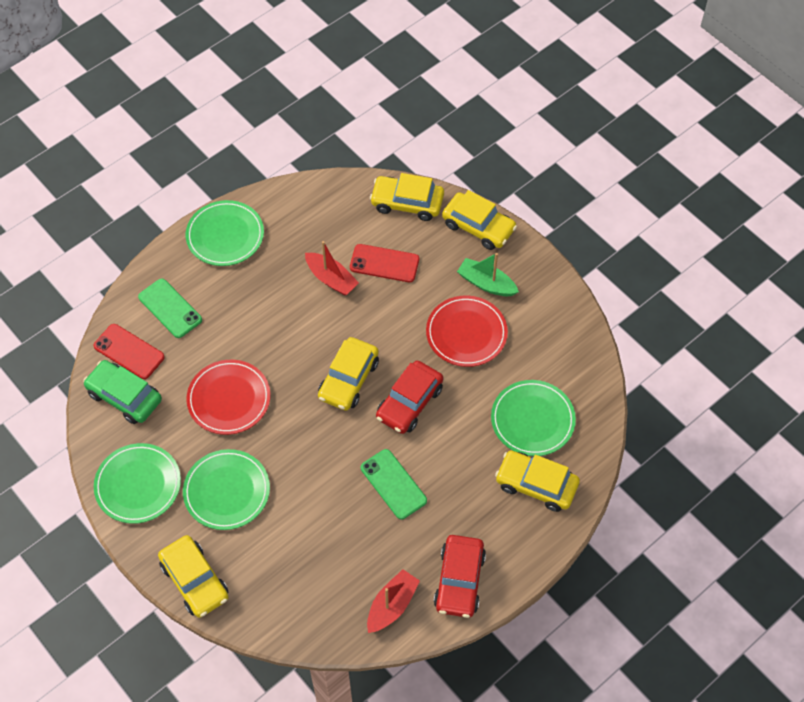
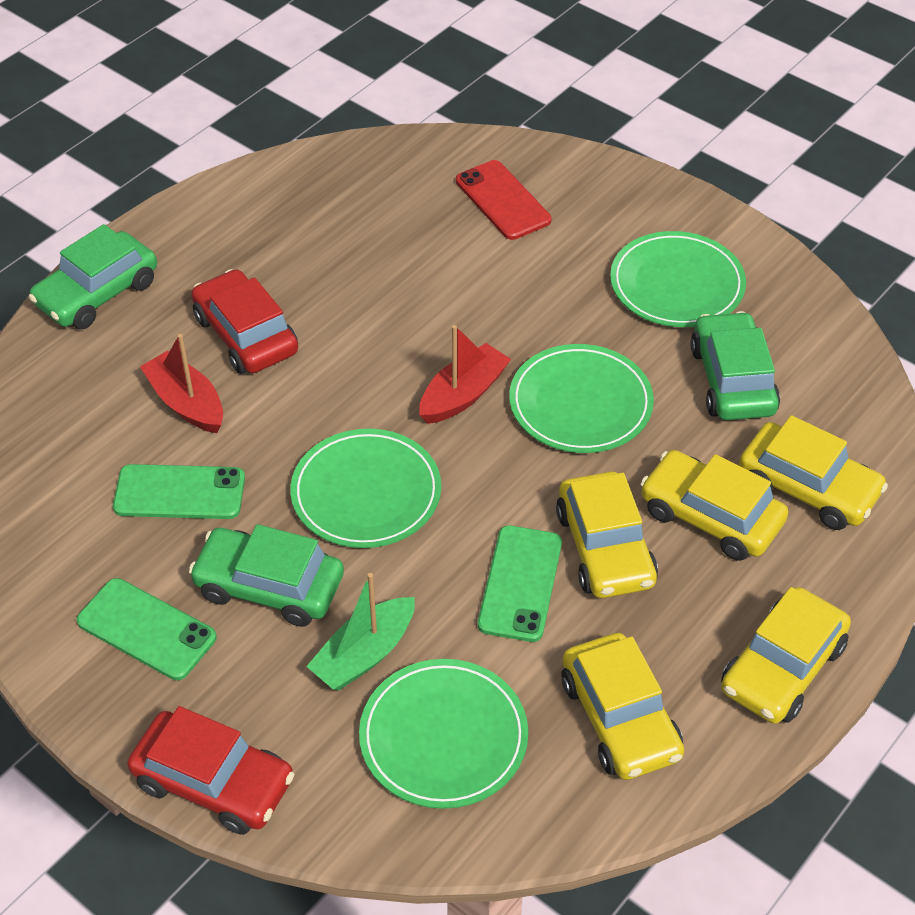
green car: [83,360,162,424] = 1 -> [29,224,157,329] [189,524,344,627] [690,311,780,420] = 3
green phone: [138,279,202,338] [361,449,427,519] = 2 -> [77,578,216,680] [113,464,245,519] [478,525,562,642] = 3
red phone: [94,324,165,379] [350,244,419,282] = 2 -> [456,160,551,240] = 1
red plate: [186,360,271,435] [426,295,508,367] = 2 -> none = 0

